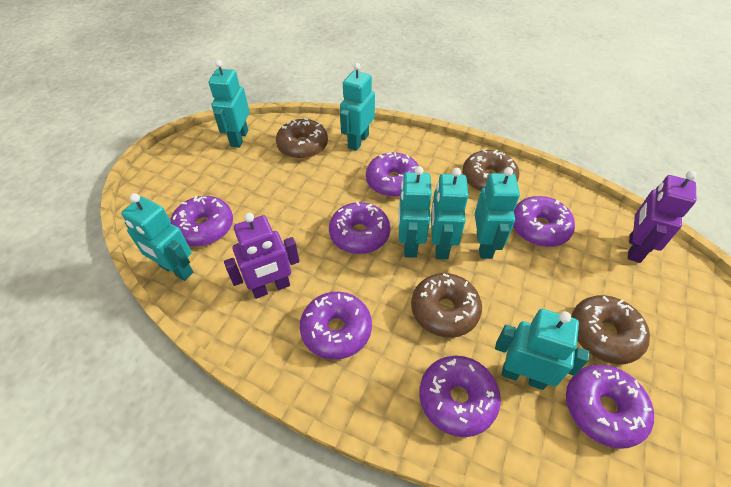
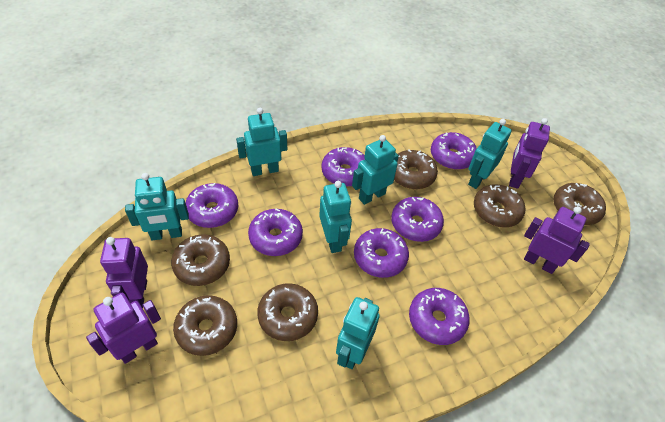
brown donut: [276,118,328,159] [411,273,482,338] [462,149,519,192] [571,295,650,364] = 4 -> [171,234,230,286] [173,295,237,356] [257,283,318,341] [394,149,438,189] [474,184,525,227] [553,183,606,225] = 6
purple robot: [224,213,300,299] [628,171,697,263] = 2 -> [86,293,161,364] [100,237,148,309] [509,118,550,189] [524,206,590,274] = 4
turquoise robot: [121,193,193,281] [209,60,250,148] [340,63,375,151] [398,166,432,258] [431,168,469,259] [475,167,520,259] [495,309,589,390] = 7 -> [125,173,189,240] [236,108,287,176] [319,181,352,253] [336,297,380,369] [352,135,399,205] [468,119,512,189] = 6

